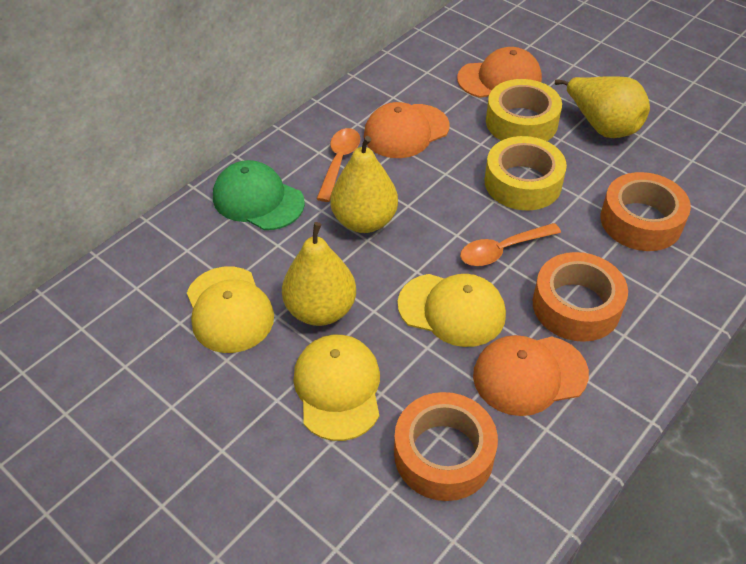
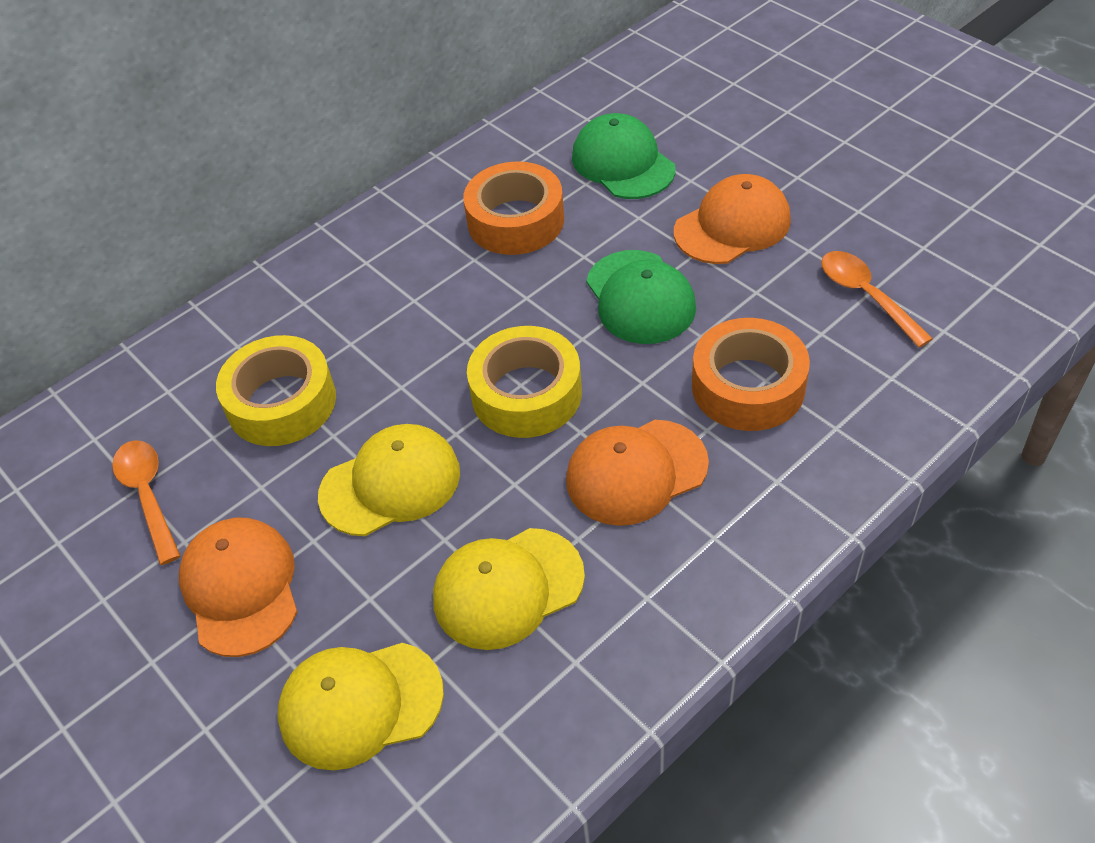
green cap: [213,160,305,230] = 1 -> [572,113,676,199] [586,250,696,344] = 2
orange tape: [394,392,498,501] [533,252,628,342] [600,172,691,251] = 3 -> [463,161,564,255] [692,318,810,431] = 2
yellow pear: [282,222,356,326] [330,136,398,233] [555,77,650,138] = 3 -> none = 0

